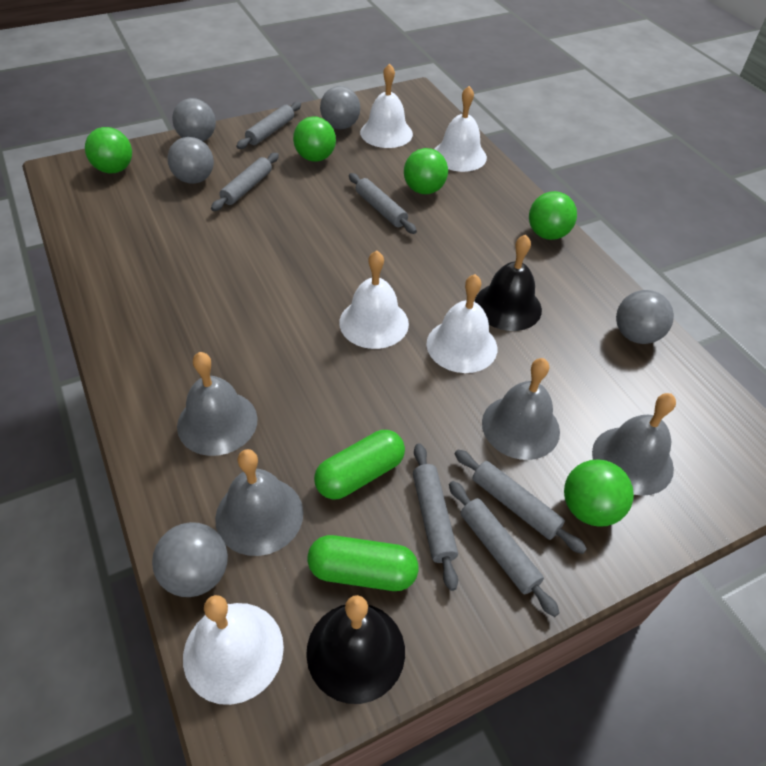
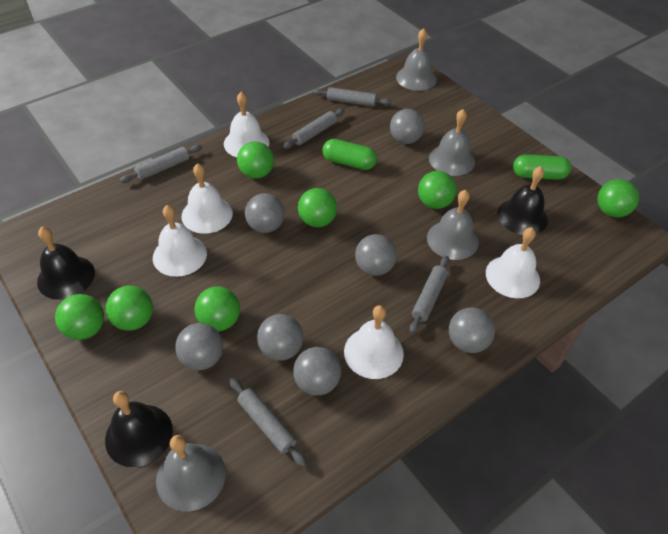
black bell: [306,595,405,704] [475,235,542,331] = 2 -> [37,227,95,300] [105,391,173,467] [497,166,548,235] = 3
green ball: [85,127,132,173] [293,117,336,162] [404,148,448,194] [529,191,577,240] [564,459,634,527] = 5 -> [55,294,104,340] [106,286,153,331] [194,286,240,331] [237,141,274,179] [298,188,337,227] [418,171,456,209] [598,179,639,217] = 7
grey ball: [152,522,228,597] [167,137,214,184] [172,98,216,141] [320,86,360,129] [616,290,674,344] = 5 -> [175,323,223,370] [245,193,285,233] [257,314,304,361] [293,347,341,395] [355,234,397,276] [390,109,425,144] [449,307,495,353] = 7
grey rolling pin: [211,153,279,211] [236,102,301,149] [349,173,417,234] [413,443,458,591] [449,481,560,617] [455,450,587,554] = 6 -> [120,144,202,183] [229,378,307,467] [283,108,345,149] [313,87,391,107] [409,256,449,334] = 5

